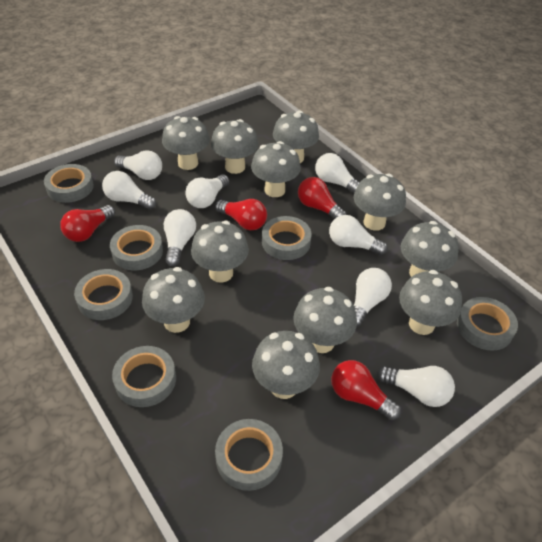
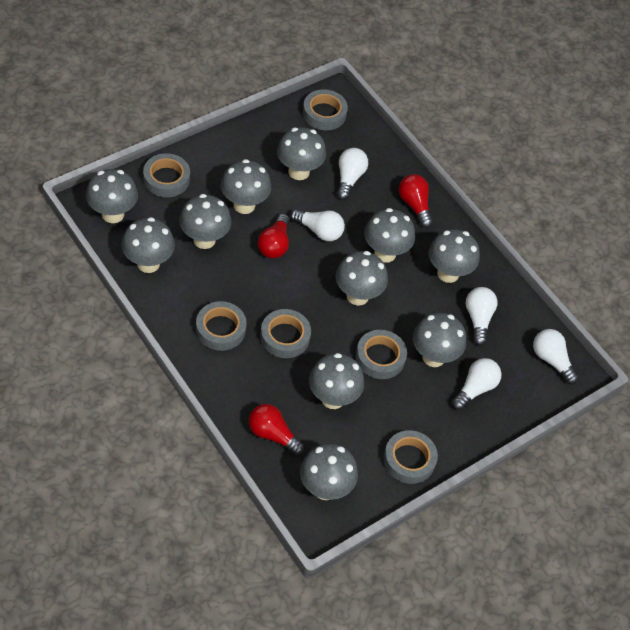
grey tape: [44,164,94,203] [74,269,133,320] [110,225,163,270] [112,346,176,407] [215,419,283,491] [262,216,312,260] [457,297,518,351] = 7 -> [143,153,190,197] [196,301,247,351] [260,309,311,358] [303,89,348,130] [356,330,407,379] [383,430,438,484] = 6
red light bulb: [60,205,115,242] [215,199,267,230] [298,177,347,219] [331,360,401,420] = 4 -> [249,404,305,455] [258,214,290,259] [399,174,433,228] = 3
white light bulb: [102,171,156,210] [114,150,162,180] [164,209,196,266] [185,174,229,208] [315,153,360,193] [329,215,388,255] [354,268,392,327] [377,366,455,407] = 8 -> [290,209,345,241] [337,148,368,200] [452,358,501,410] [466,287,498,346] [533,329,579,384] = 5

